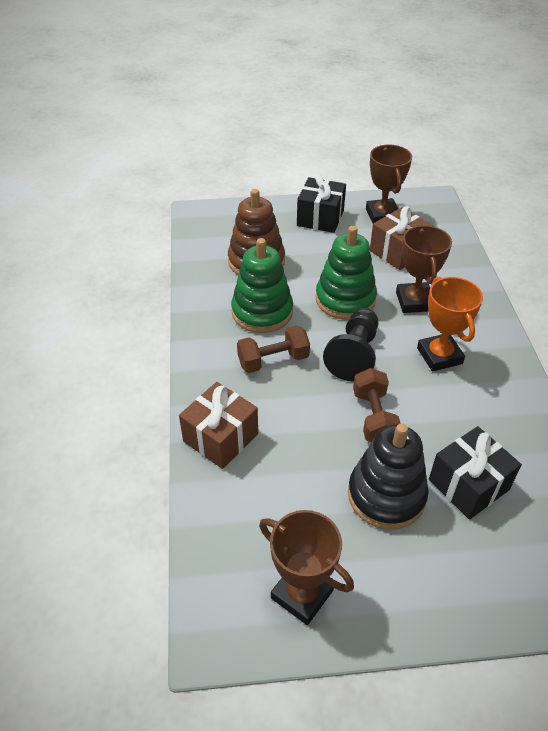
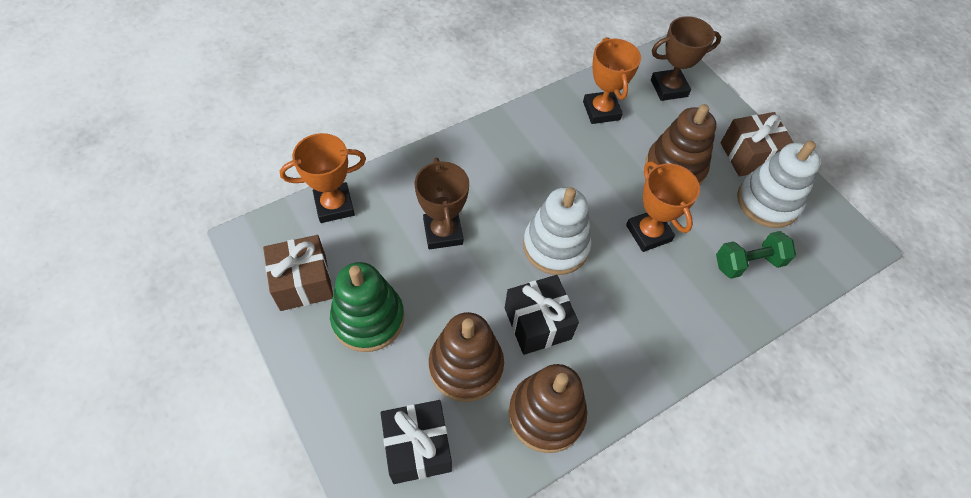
black pawn: [323,308,379,382] = 1 -> none = 0
black stacking toy: [348,424,429,530] = 1 -> none = 0
brown dumbbell: [237,325,310,373] [353,368,401,442] = 2 -> none = 0
brown stacking toy: [228,189,285,275] = 1 -> [429,312,504,402] [508,364,587,453] [645,104,716,185] = 3
brown trophy: [259,510,354,625] [366,144,412,223] [396,225,452,313] = 3 -> [415,158,469,249] [651,16,721,101] = 2
green dumbbell: none = 0 -> [716,231,796,279] = 1
green stacking toy: [231,238,293,333] [316,226,377,320] = 2 -> [330,262,404,352] = 1
orange trophy: [417,277,483,371] = 1 -> [280,133,366,223] [583,37,641,124] [626,161,700,252] = 3
white stacking toy: none = 0 -> [523,187,591,275] [737,141,821,228] = 2

